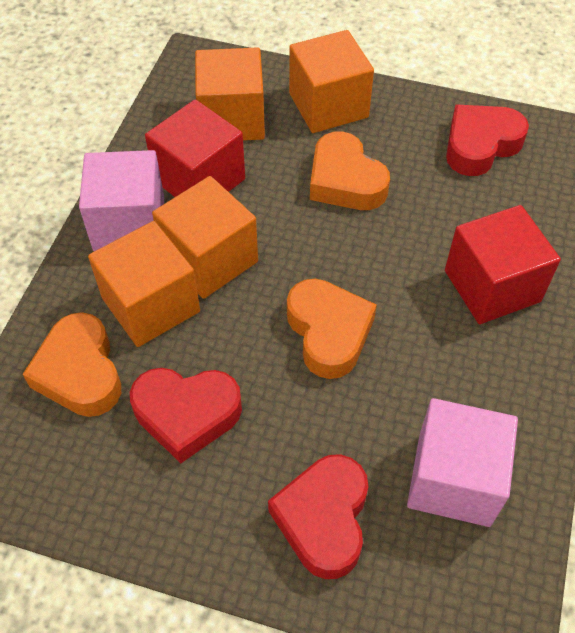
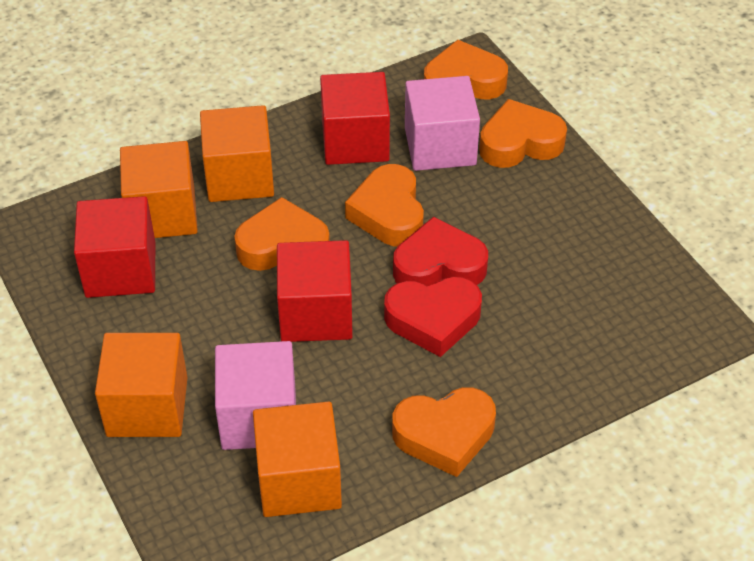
orange heart: [23,312,121,417] [287,279,377,379] [310,131,390,210] = 3 -> [234,197,330,271] [345,164,424,247] [392,387,496,477] [424,40,508,99] [479,99,567,168] = 5
red cube: [145,99,245,197] [445,205,561,324] = 2 -> [74,196,155,298] [277,240,353,342] [320,72,390,165] = 3
red heart: [130,368,242,463] [268,454,368,579] [446,105,529,176] = 3 -> [384,277,482,357] [393,217,488,286] = 2

